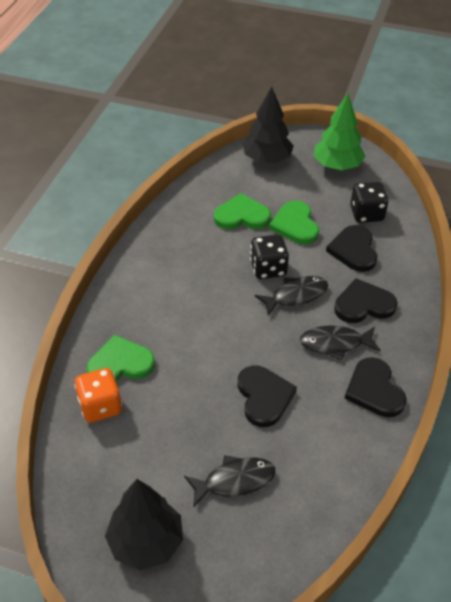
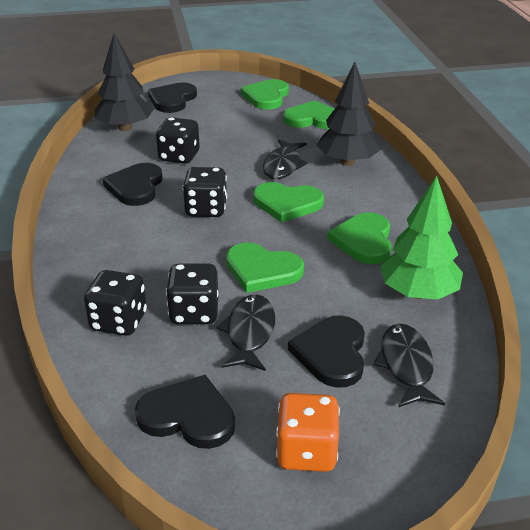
black dice: [250,234,289,279] [350,182,389,223] = 2 -> [84,270,147,336] [156,117,200,164] [166,263,218,324] [182,167,227,217] = 4
green heart: [87,335,155,382] [214,193,271,230] [269,201,319,244] = 3 -> [226,242,304,293] [241,79,289,109] [253,182,324,223] [283,100,334,129] [327,212,392,264] = 5

